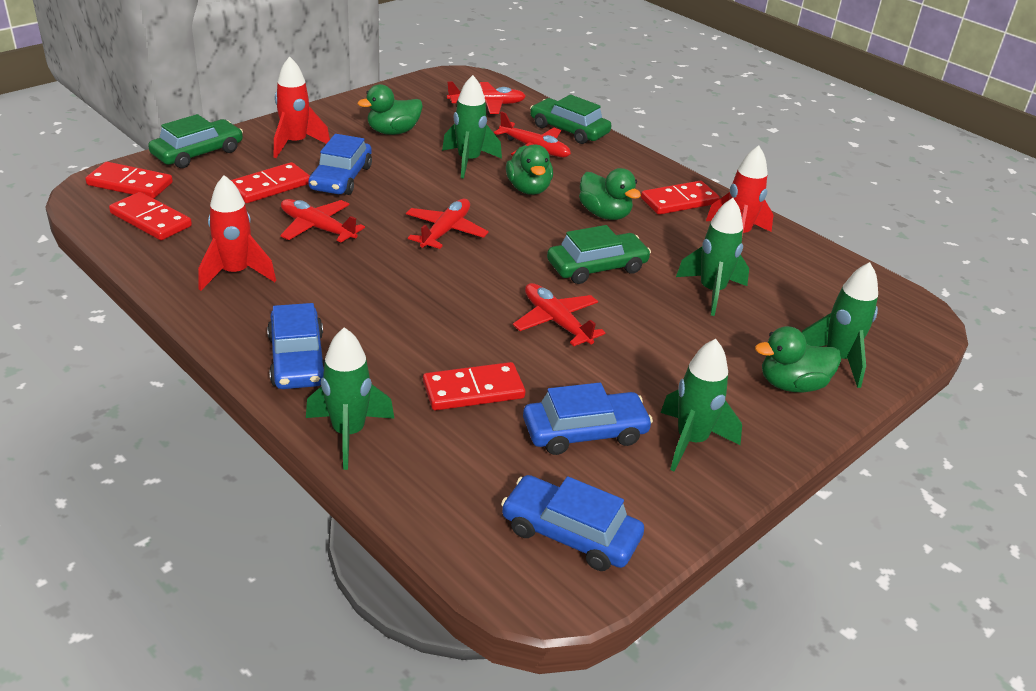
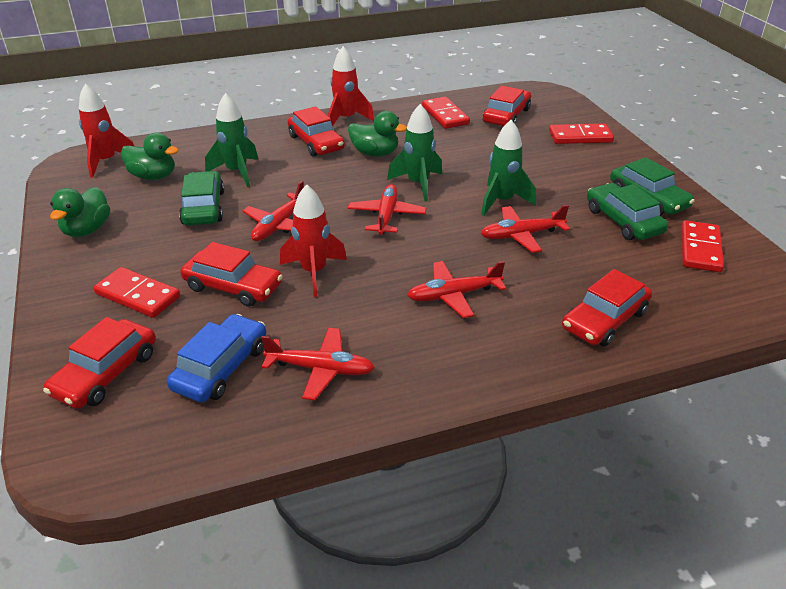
blue car: [267,303,325,389] [308,134,372,195] [501,475,644,571] [523,383,653,455] = 4 -> [167,314,266,402] = 1
green duck: [357,84,423,135] [506,144,553,195] [579,168,641,220] [755,326,841,392] = 4 -> [50,187,110,237] [121,133,179,180] [348,111,407,156] = 3
green rocket: [306,327,395,470] [442,75,502,179] [661,339,742,472] [676,198,749,316] [801,262,878,388] = 5 -> [205,93,258,187] [387,104,442,202] [481,120,536,216] = 3
red car: none = 0 -> [43,317,156,409] [180,242,283,307] [287,106,345,157] [483,86,531,126] [562,269,652,346] = 5
red domino: [85,162,173,198] [109,192,192,240] [231,162,310,203] [423,362,525,410] [641,181,720,215] = 5 -> [93,267,180,318] [422,97,470,129] [549,124,614,144] [681,220,724,272] = 4

